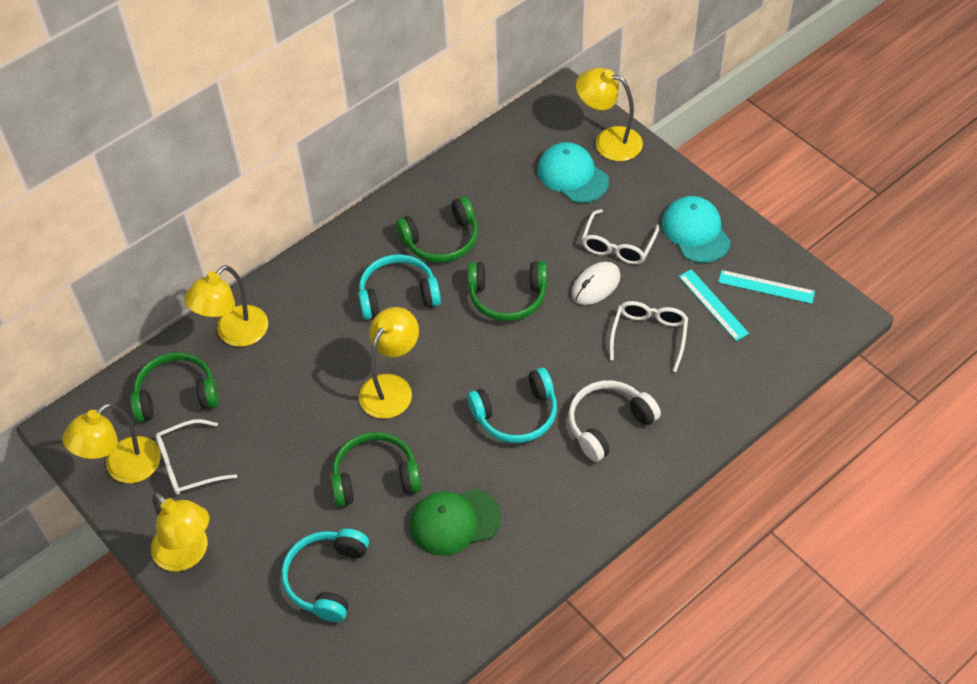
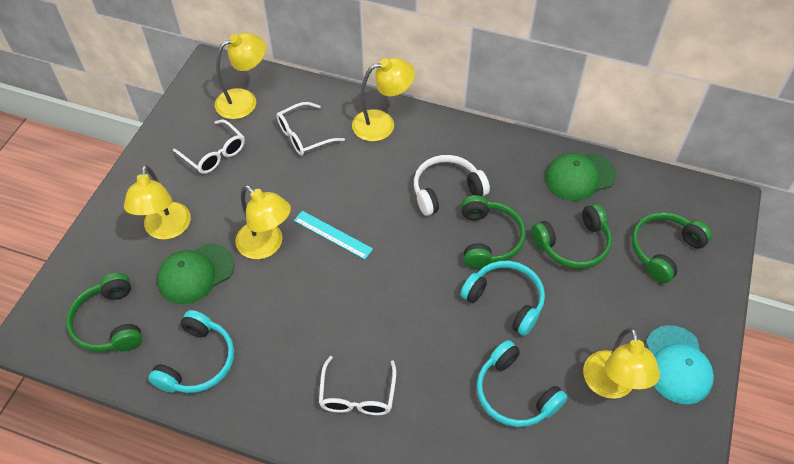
green cap: [410,489,501,556] = 1 -> [157,243,234,304] [545,153,616,201] = 2
turquoise cap: [537,142,609,203] [662,196,731,263] = 2 -> [646,325,714,404] = 1
turquoise ruler: [679,269,749,341] [718,270,815,304] = 2 -> [294,211,373,259] = 1
white mouse: [572,262,620,305] = 1 -> none = 0

